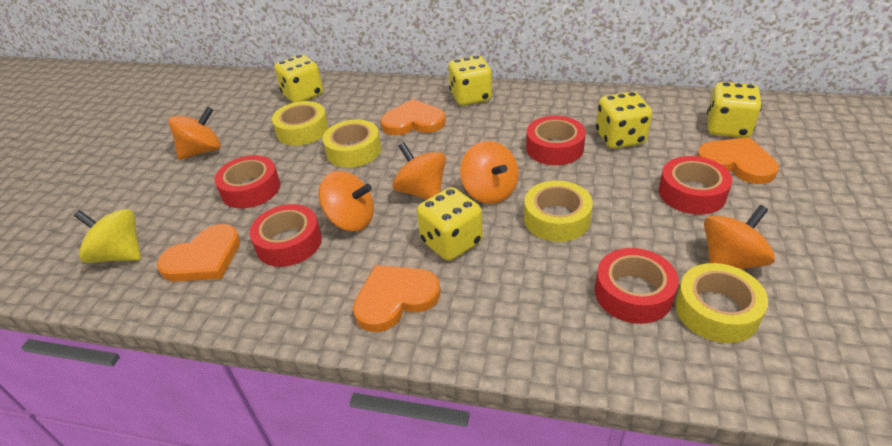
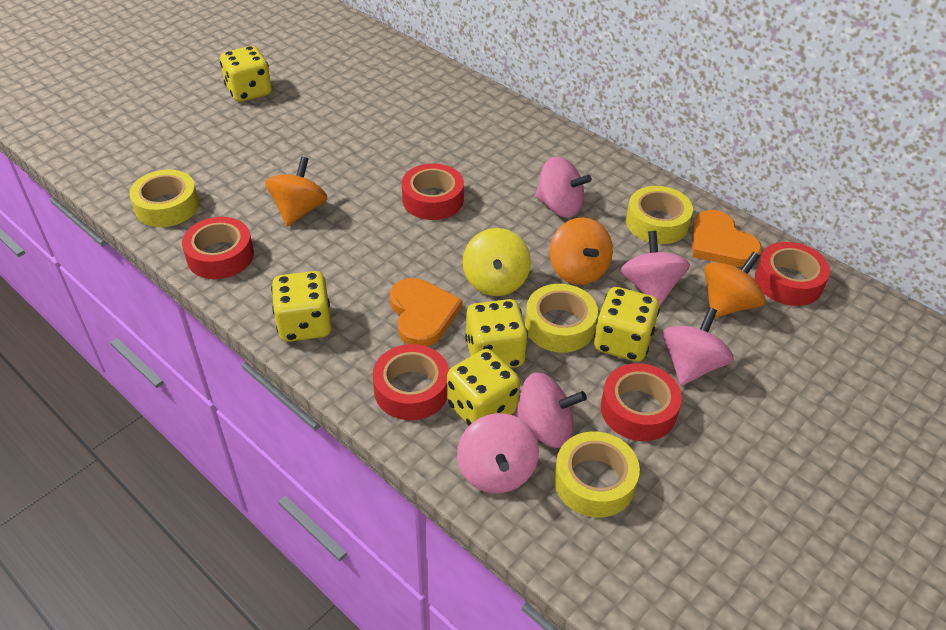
orange heart: [157,224,240,282] [353,265,441,332] [381,99,446,135] [697,137,779,184] = 4 -> [390,278,462,346] [692,210,762,267] = 2
orange spinning top: [168,107,221,160] [319,171,374,231] [392,142,446,199] [460,141,519,204] [704,205,775,269] = 5 -> [265,157,328,226] [550,217,613,285] [704,251,766,318] = 3
pink spinning top: none = 0 -> [457,413,539,493] [513,373,587,448] [535,157,592,218] [621,231,690,307] [663,307,734,386] = 5

